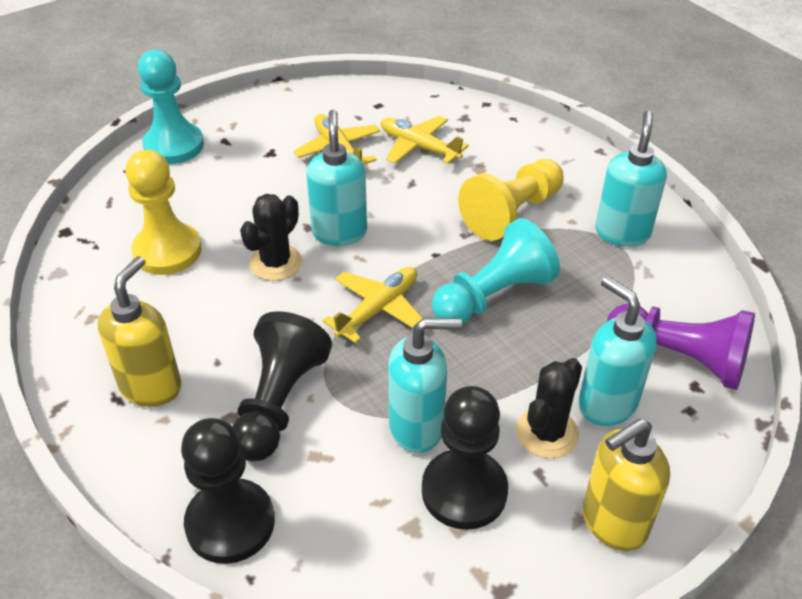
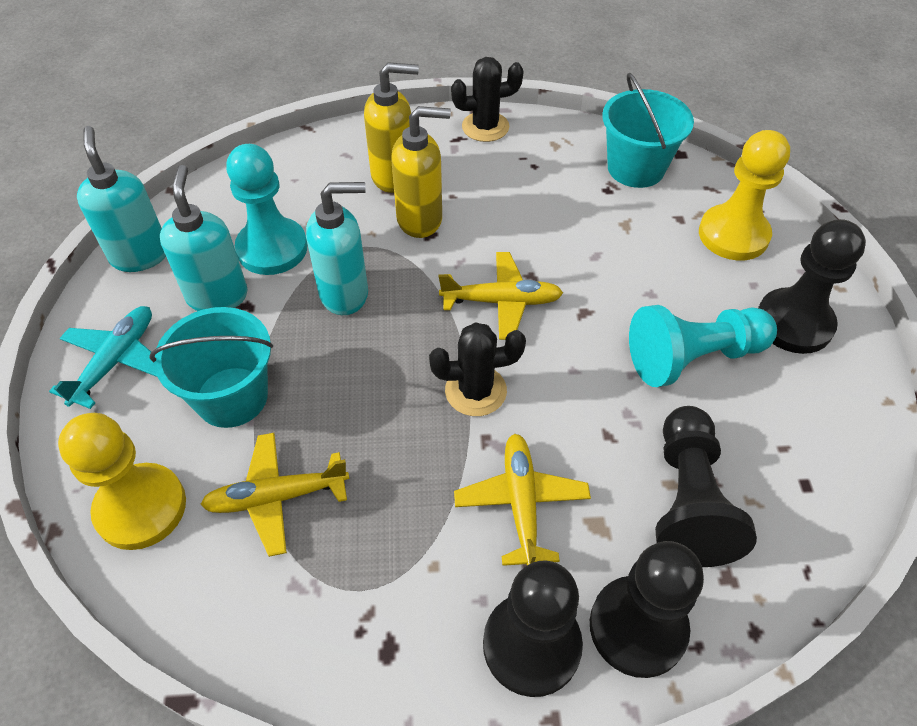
black pawn: [181,418,275,564] [232,311,332,461] [422,386,508,530] = 3 -> [483,561,583,697] [590,541,704,678] [655,406,757,567] [758,219,866,354] = 4
purple pawn: [607,304,755,390] = 1 -> none = 0
turquoise bucket: none = 0 -> [149,307,273,428] [602,73,694,188] = 2
turquoise plane: none = 0 -> [49,306,157,409] = 1
turquoise soap dispenser: [306,110,367,246] [388,317,462,453] [578,276,657,426] [595,111,667,247] = 4 -> [77,126,166,272] [160,165,248,311] [306,182,368,315] = 3

